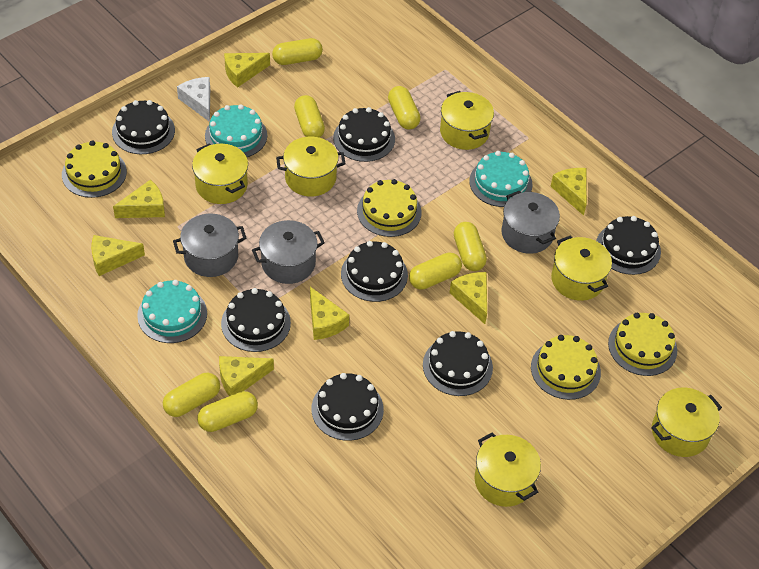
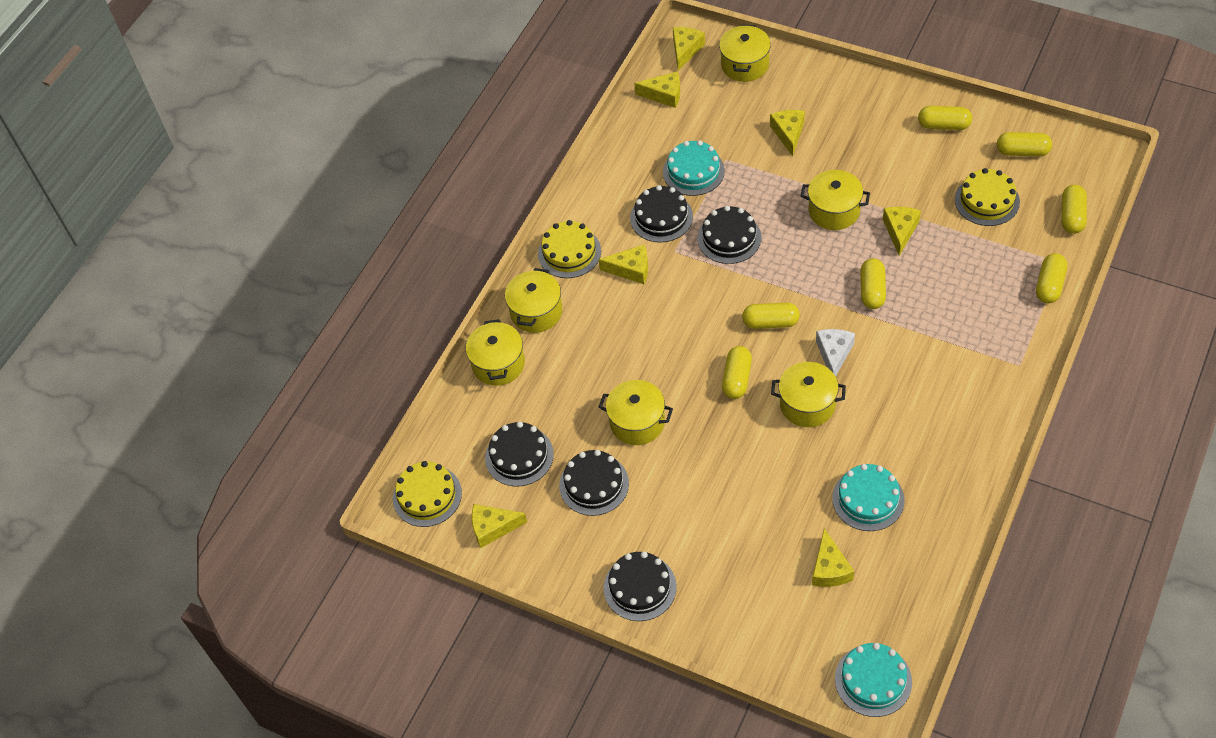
black cake: [112,100,175,154] [221,288,291,352] [312,373,384,441] [333,107,395,162] [341,241,408,302] [423,331,493,396] [596,216,661,275] = 7 -> [485,422,554,487] [559,450,629,516] [604,552,677,621] [630,185,693,243] [698,206,761,264] = 5
grey pot: [173,214,247,277] [252,220,325,284] [501,191,560,254] = 3 -> none = 0
yellow cake: [62,141,127,198] [357,179,422,237] [531,335,601,400] [608,313,677,376] = 4 -> [393,461,462,527] [538,220,601,278] [955,168,1020,226] = 3

